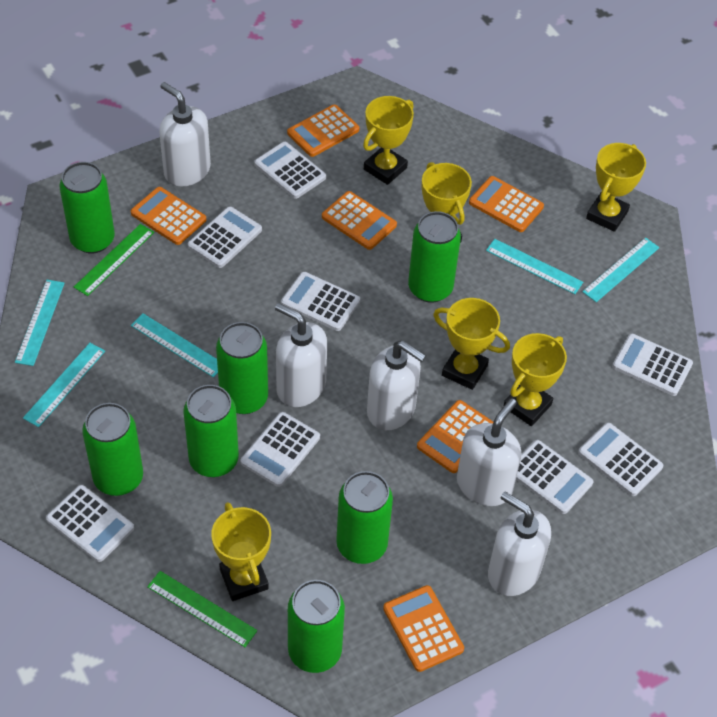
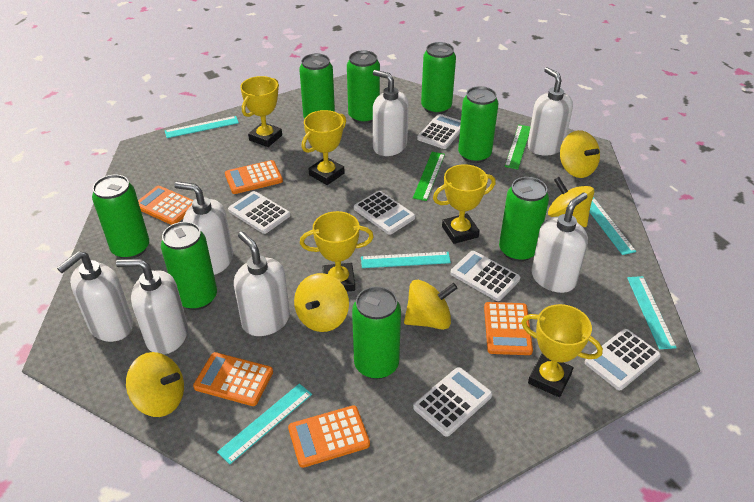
green can: [59,162,115,254] [82,403,143,496] [183,385,239,477] [216,322,268,414] [288,580,345,673] [336,471,393,564] [408,211,461,303] = 7 -> [92,175,149,259] [161,222,217,310] [299,53,335,119] [347,50,380,124] [352,286,401,379] [421,42,456,114] [458,86,499,163] [499,177,549,262] = 8
orange calculator: [131,187,206,245] [287,105,359,157] [322,191,397,250] [383,585,464,672] [417,400,493,473] [469,176,544,232] = 6 -> [138,186,194,225] [193,352,273,406] [225,160,283,194] [288,405,370,468] [484,302,533,355] = 5
white calculator: [46,485,134,562] [188,207,262,268] [241,412,320,487] [254,142,326,199] [281,272,360,331] [516,440,593,514] [578,423,663,496] [612,334,693,396] = 8 -> [228,191,290,234] [354,191,415,235] [413,367,492,437] [417,114,461,149] [450,251,520,301] [585,329,661,390] = 6
white soap dispenser: [159,82,211,187] [275,303,327,407] [367,341,426,430] [457,398,521,506] [488,492,551,596] = 5 -> [57,251,133,342] [116,259,188,355] [174,182,233,275] [234,231,290,336] [373,70,409,156] [527,67,573,156] [531,192,588,293] = 7
yellow spinning top: none = 0 -> [126,352,184,417] [294,273,349,332] [404,280,457,330] [548,177,594,227] [560,130,600,178] = 5
yellow trophy: [211,502,271,601] [363,96,414,185] [422,162,472,243] [433,298,510,390] [503,333,567,426] [586,143,646,232] = 6 -> [240,76,282,147] [300,211,374,292] [302,110,346,185] [433,164,496,244] [521,304,603,397] = 5

